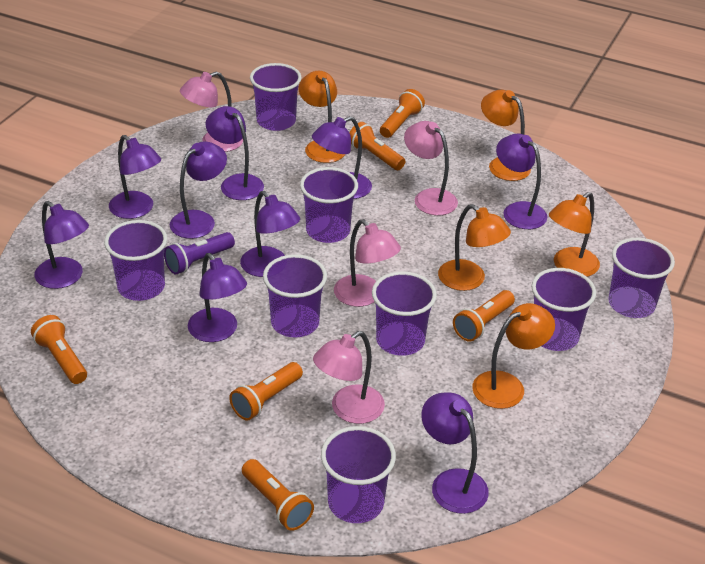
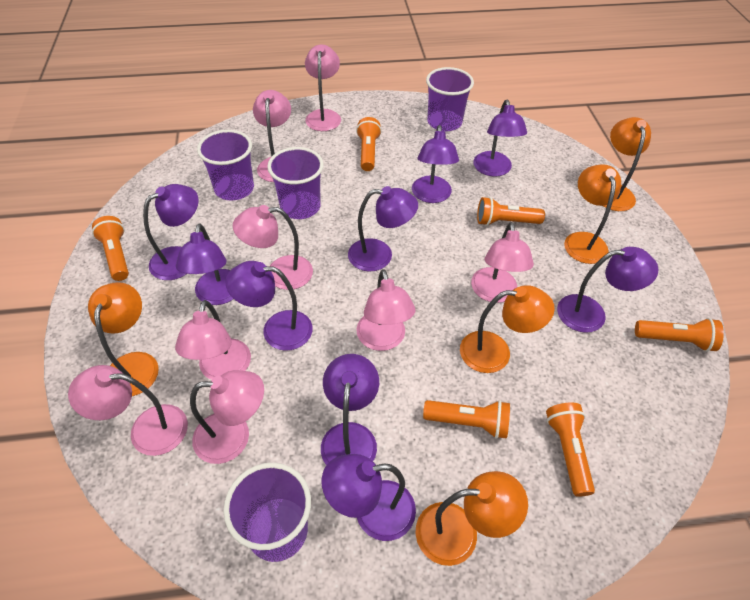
pink lamp: [180,71,243,152] [313,331,385,424] [334,219,401,307] [404,121,458,215] = 4 -> [68,365,188,456] [175,300,251,380] [190,370,264,464] [233,205,313,290] [253,90,291,182] [305,45,341,131] [356,269,416,351] [471,222,534,303] = 8
purple cup: [104,220,167,301] [250,63,302,131] [263,254,327,337] [300,167,358,243] [321,426,396,523] [372,271,437,356] [532,268,596,351] [608,237,675,318] = 8 -> [197,130,254,201] [223,463,311,562] [267,147,324,219] [426,67,474,131] = 4
purple flashlight: [164,232,235,274] = 1 -> none = 0

